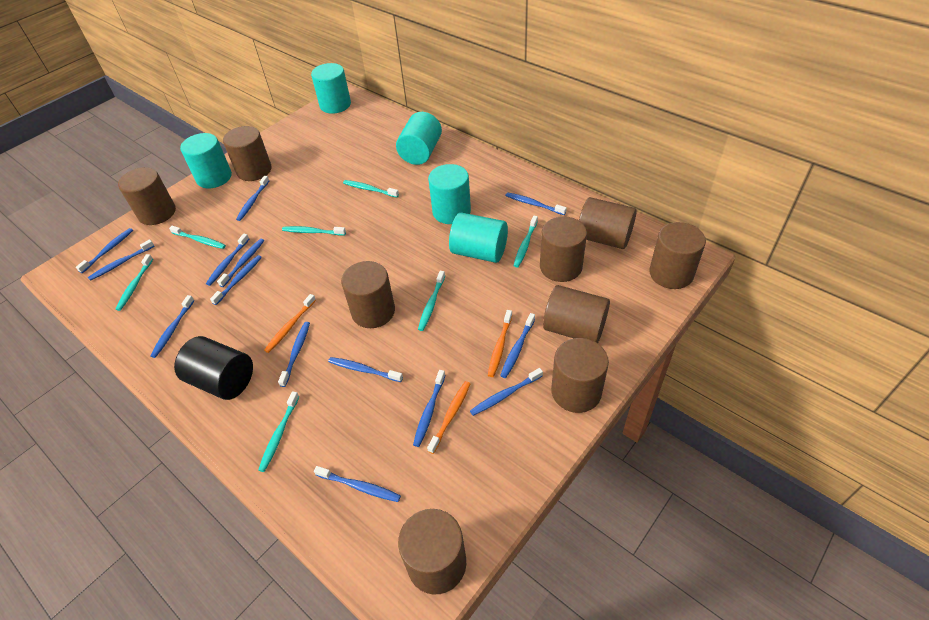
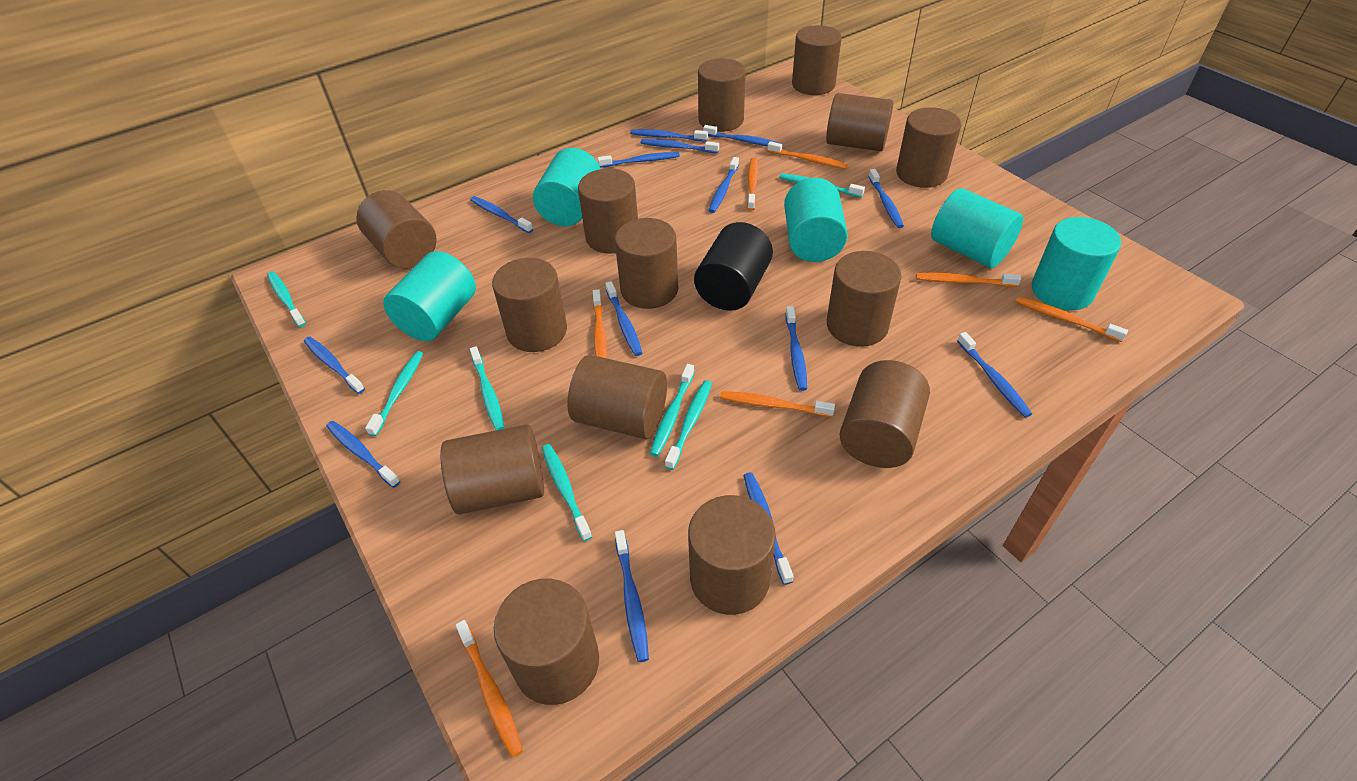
brown cylinder: [118,167,176,225] [223,126,272,181] [341,261,395,328] [398,509,466,595] [540,216,587,282] [543,285,610,343] [551,338,609,413] [579,197,637,249] [649,222,706,289] = 9 -> [356,190,437,269] [440,424,544,515] [492,258,567,352] [494,579,599,705] [567,355,667,439] [578,168,638,254] [615,218,678,309] [688,495,776,615] [698,59,746,132] [792,25,842,95] [826,93,894,151] [827,251,902,347] [840,360,930,468] [896,107,961,188] = 14
orange toothbrush: [264,294,316,353] [427,381,470,454] [488,310,512,377] = 3 -> [456,620,523,757] [593,289,607,358] [720,391,835,417] [747,158,758,211] [768,141,848,169] [916,273,1021,287] [1016,297,1128,342] = 7

